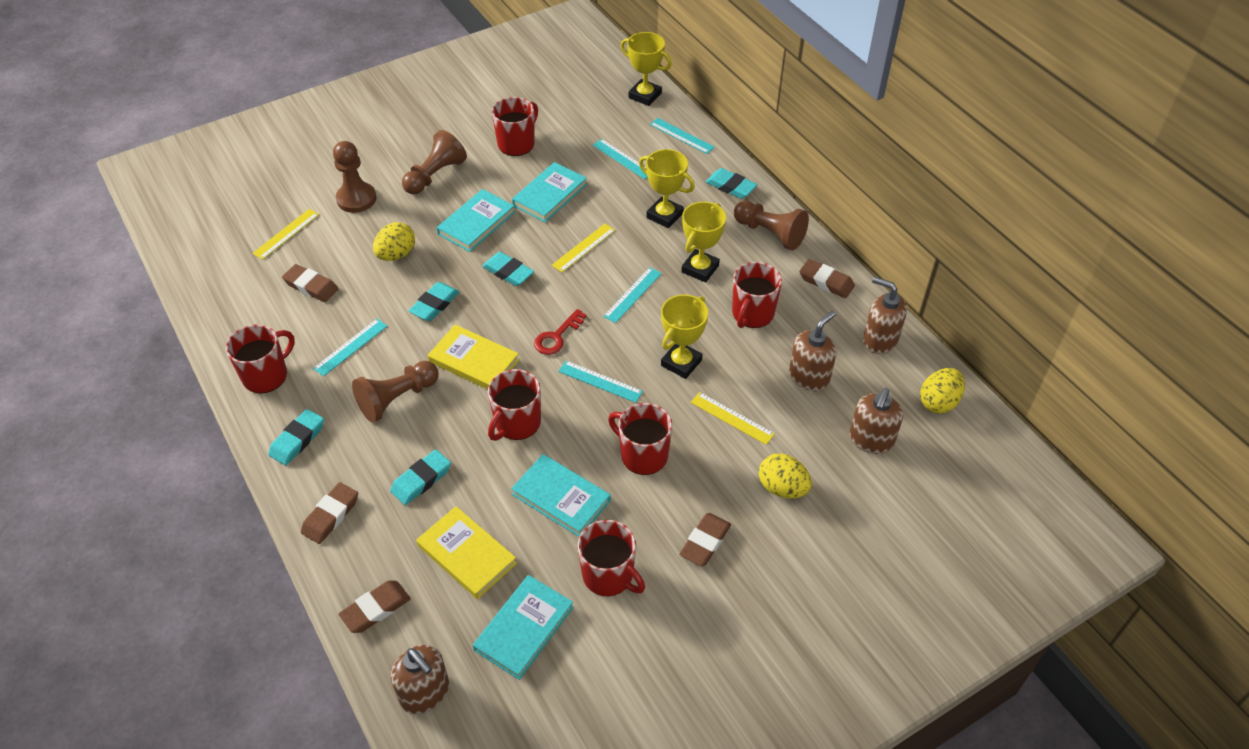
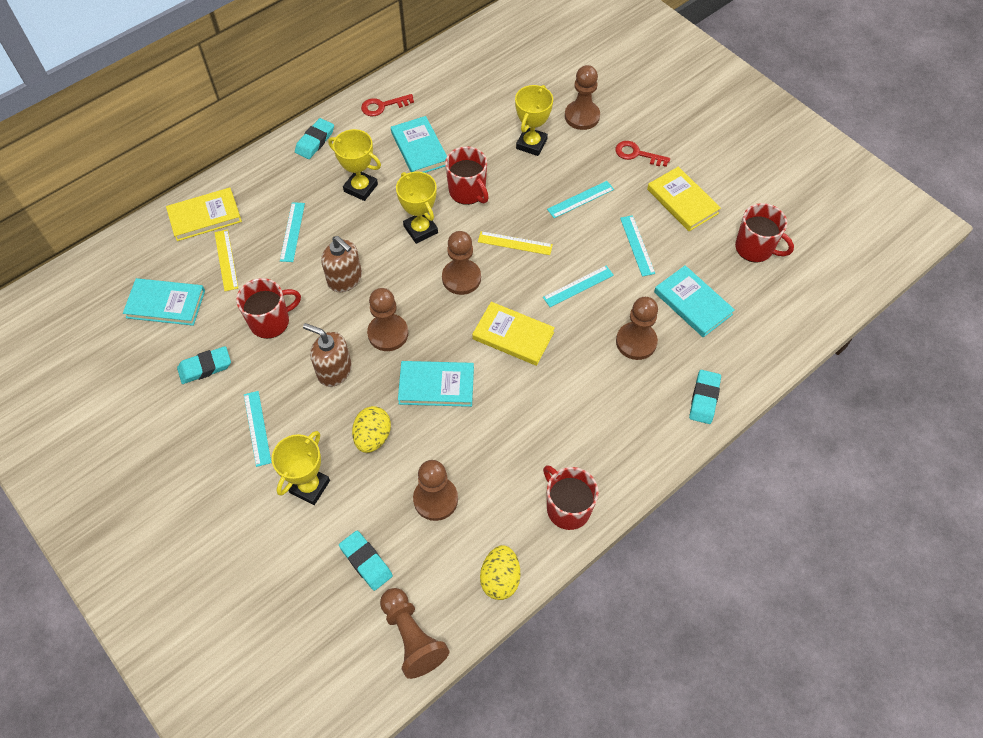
brown eraser: [282,264,338,302] [301,482,358,544] [339,580,411,633] [679,513,731,566] [799,259,855,298] = 5 -> none = 0
brown pawn: [333,141,377,213] [352,361,438,423] [402,130,467,194] [734,201,809,250] = 4 -> [367,288,408,351] [380,588,450,679] [413,460,458,521] [442,231,481,295] [565,65,600,130] [616,297,658,360] = 6
brown soap dispenser: [391,645,449,714] [789,311,836,391] [849,388,903,454] [863,277,907,354] = 4 -> [303,323,352,387] [321,236,362,292] = 2
red key: [534,309,587,355] = 1 -> [361,94,414,116] [615,141,670,167] = 2
red mug: [226,324,295,393] [488,369,541,441] [492,97,538,156] [578,520,645,596] [608,403,672,475] [732,262,782,328] = 6 -> [236,278,301,339] [445,146,489,205] [543,465,599,530] [735,203,794,262] = 4
turquoise eraser: [268,409,324,465] [390,449,451,505] [409,282,459,321] [482,252,534,286] [706,168,757,199] = 5 -> [177,346,231,384] [295,118,334,159] [339,531,393,591] [689,370,721,424] = 4
yellow book: [416,506,517,599] [428,325,519,390] = 2 -> [166,188,242,241] [472,302,555,366] [647,167,721,231] = 3
yellow egg: [373,222,415,261] [759,453,812,498] [920,368,965,414] = 3 -> [352,406,391,453] [480,545,520,600] = 2
yellow ruler: [252,209,319,260] [552,224,615,272] [691,392,775,445] = 3 -> [214,229,238,291] [478,231,553,255] = 2

